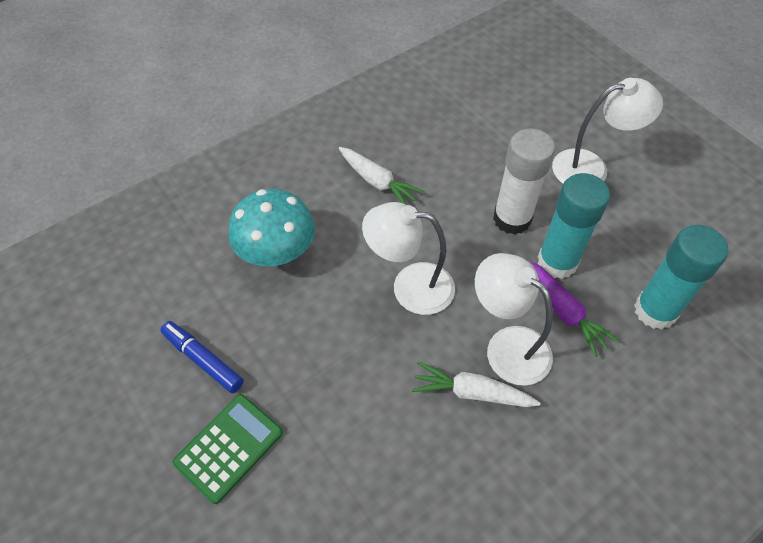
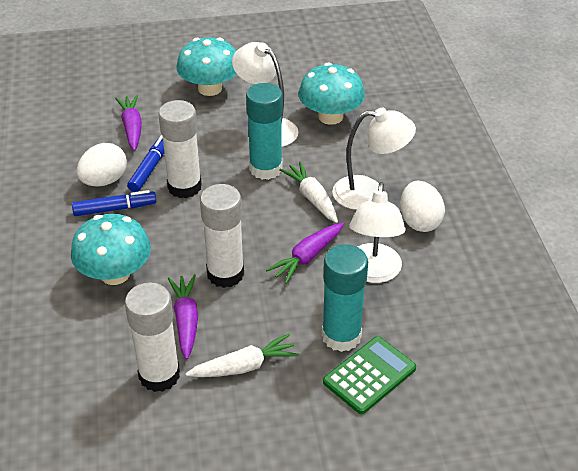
blue marker: [161,321,244,393] = 1 -> [72,190,156,216] [127,135,164,192] = 2
purple carrot: [529,262,619,357] = 1 -> [115,95,142,151] [168,274,198,360] [266,223,344,284] = 3
turquoise mushroom: [228,189,315,266] = 1 -> [71,214,151,285] [176,38,237,96] [298,63,365,125] = 3
white egg: none = 0 -> [77,143,127,187] [400,181,445,232] = 2
white glue stick: [493,128,555,235] = 1 -> [125,283,180,392] [158,100,202,198] [200,184,244,288] = 3

